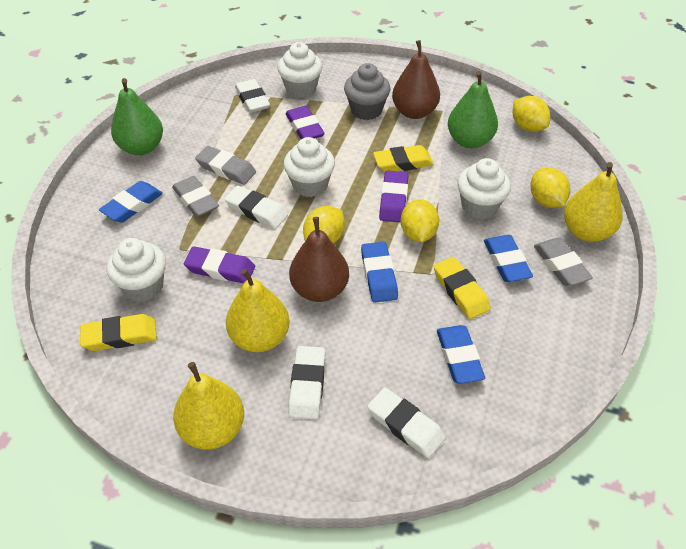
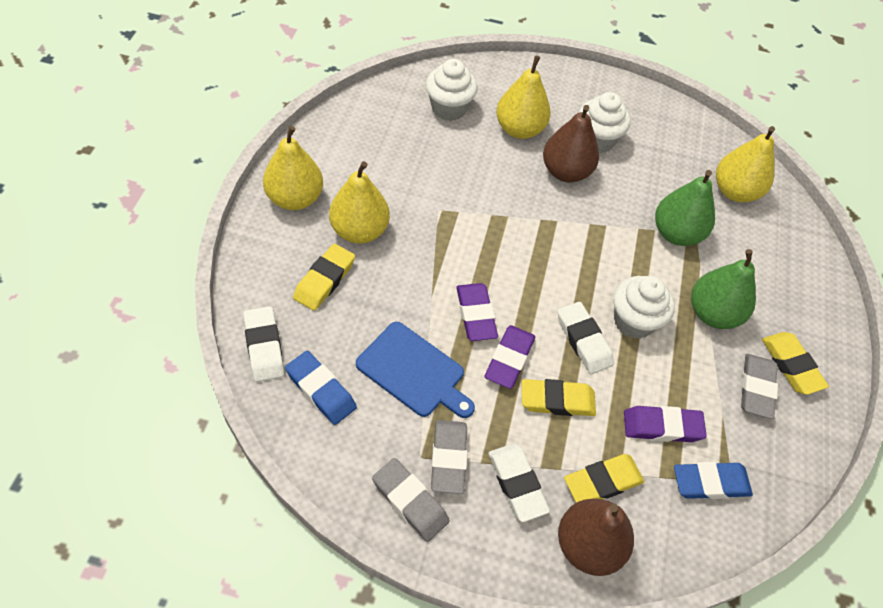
blue cutting board: none = 0 -> [356,322,475,418] = 1
blue eraser: [99,181,163,223] [361,242,398,303] [437,325,485,384] [484,235,533,282] = 4 -> [285,351,357,425] [674,462,753,499] = 2
grey cupcake: [344,63,390,120] = 1 -> none = 0
white cupcake: [107,238,166,302] [277,42,322,98] [283,137,335,197] [457,158,511,219] = 4 -> [426,59,478,121] [579,92,631,153] [613,276,675,339] = 3
white eraser: [224,185,288,229] [235,79,270,113] [288,346,326,420] [368,387,446,458] = 4 -> [243,306,284,382] [488,443,550,522] [557,302,614,374] = 3
yellow eraser: [80,314,157,351] [373,145,434,172] [434,257,491,319] = 3 -> [293,244,355,311] [522,379,596,416] [564,454,644,503] [762,332,829,395] = 4
yellow lemon: [303,206,345,243] [401,199,439,242] [513,96,550,132] [530,167,571,208] = 4 -> none = 0
yellow pear: [173,362,244,450] [226,269,290,352] [564,162,623,242] = 3 -> [263,126,323,210] [329,161,390,244] [496,55,551,139] [716,126,775,202] = 4

